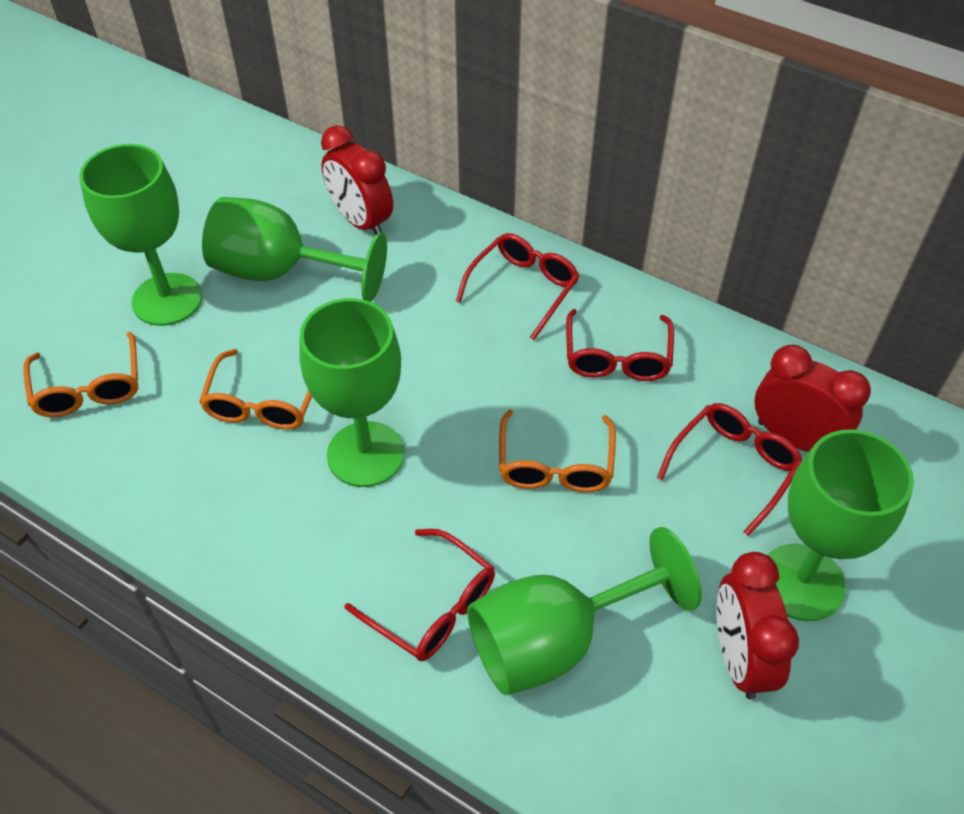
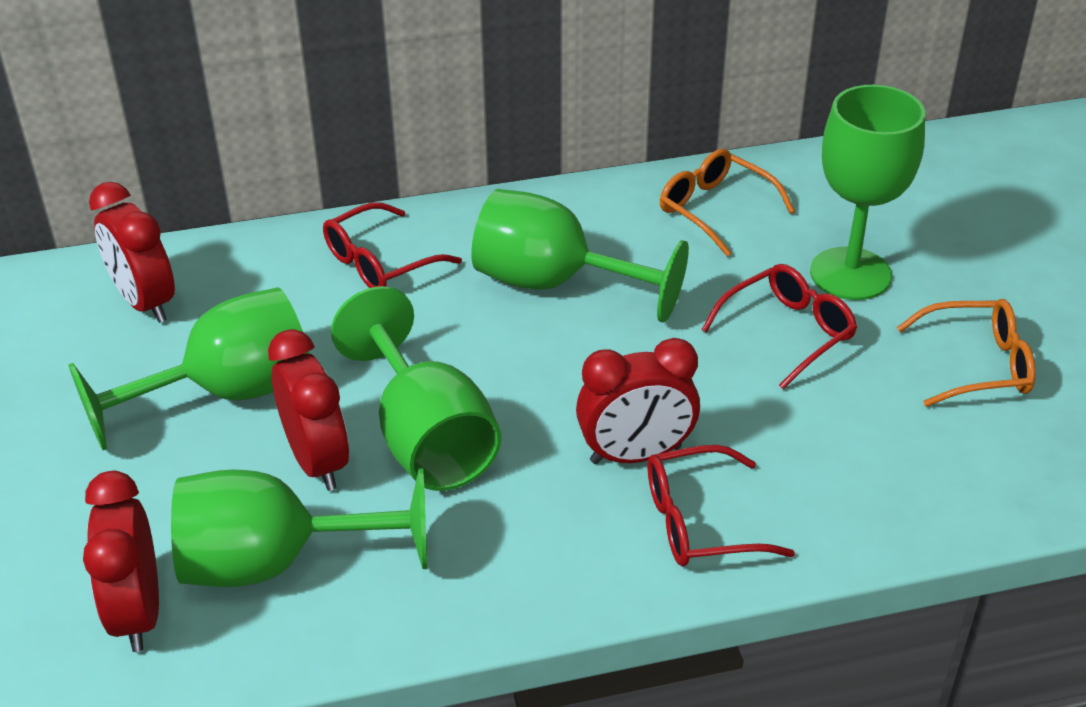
orange glasses: [23,332,139,417] [199,349,312,429] [499,409,616,492] = 3 -> [660,149,795,257] [897,299,1036,407] = 2
red clock: [321,125,393,235] [717,552,799,700] [755,344,871,452] = 3 -> [83,471,159,652] [89,182,175,323] [268,329,349,491] [576,338,700,464] = 4
red glasses: [344,529,495,661] [456,233,579,340] [566,309,674,381] [657,403,802,536] = 4 -> [323,202,462,288] [648,445,795,566] [702,264,857,389] = 3

